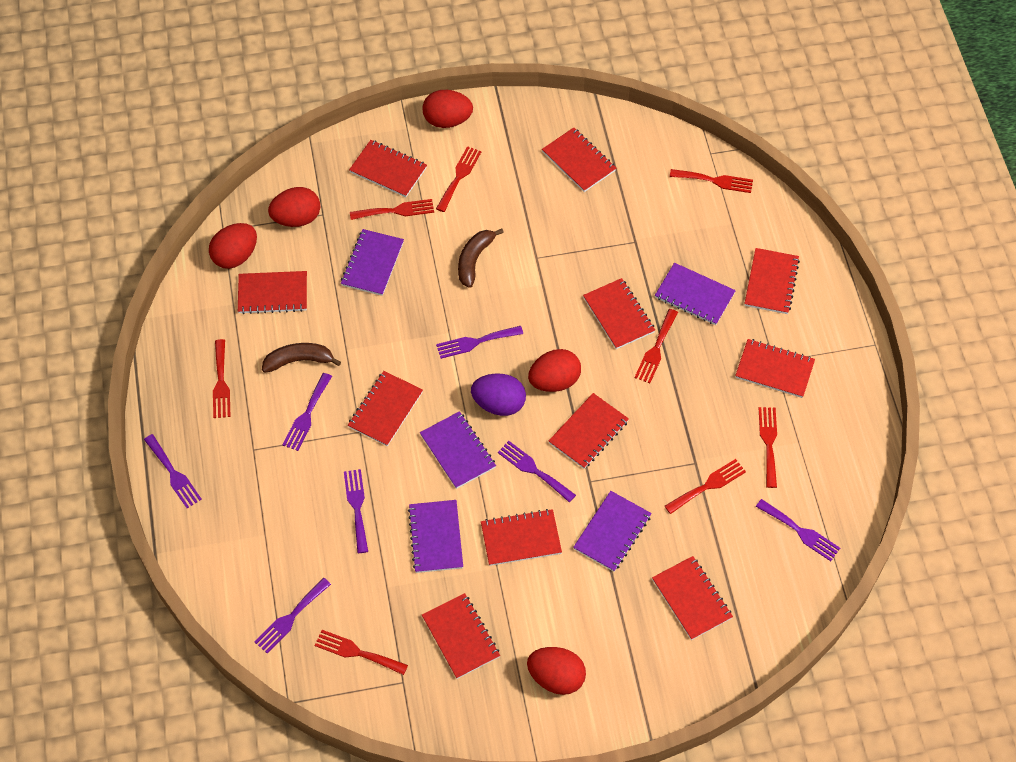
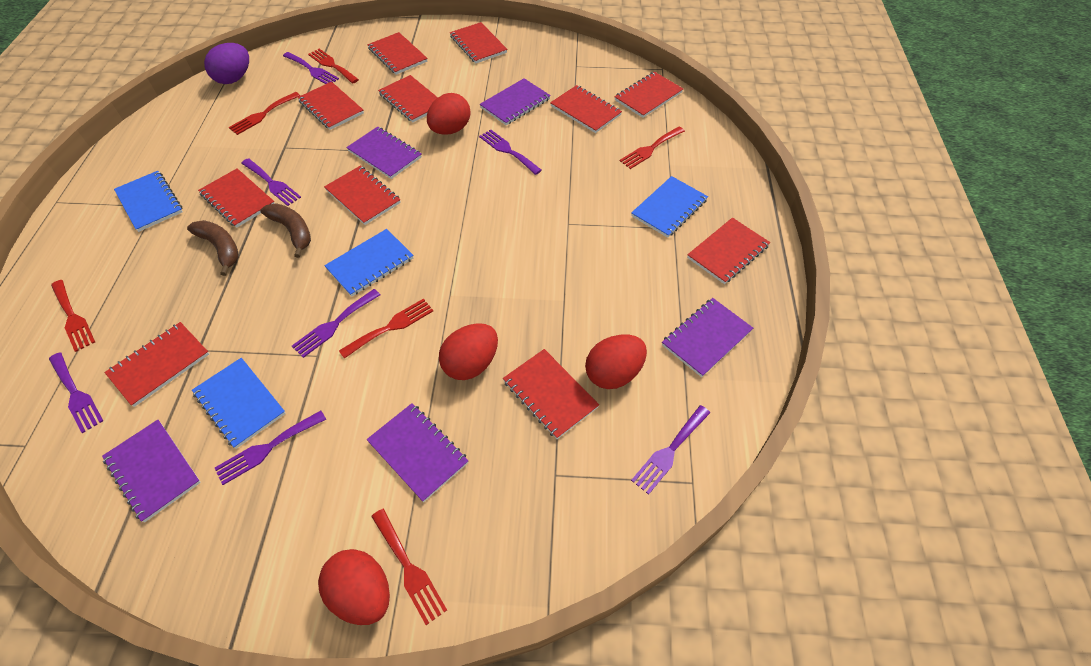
blue notebook: none = 0 -> [114,171,183,232] [192,358,286,449] [324,229,414,297] [631,176,708,238] = 4
red egg: [209,223,257,269] [268,187,320,227] [423,90,473,128] [527,647,586,695] [528,349,581,392] = 5 -> [318,549,390,625] [427,93,470,135] [439,323,498,380] [585,334,647,389] = 4
red fork: [213,339,230,418] [315,630,408,675] [350,199,434,220] [436,146,482,212] [635,309,678,383] [665,459,746,514] [670,169,753,193] [759,407,777,488] = 8 -> [51,280,95,352] [228,92,300,135] [308,49,359,83] [339,298,433,359] [371,509,447,625] [620,127,685,169] = 6

